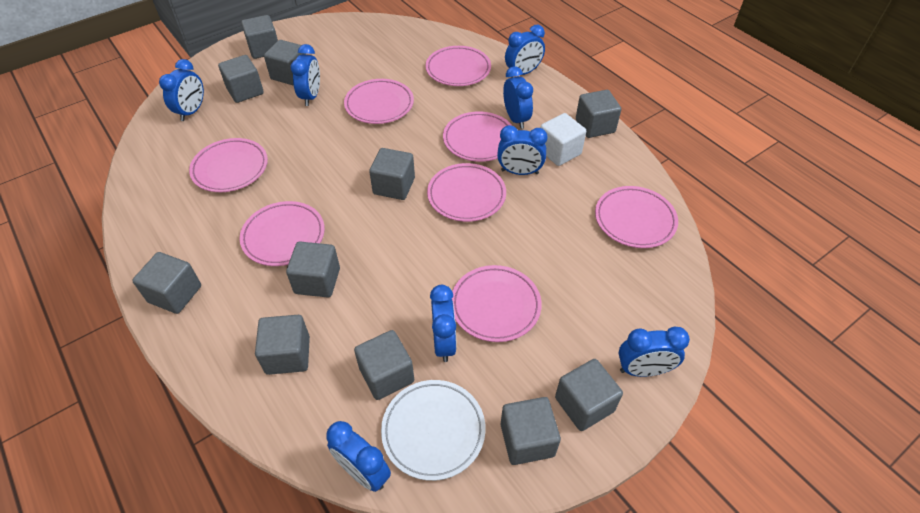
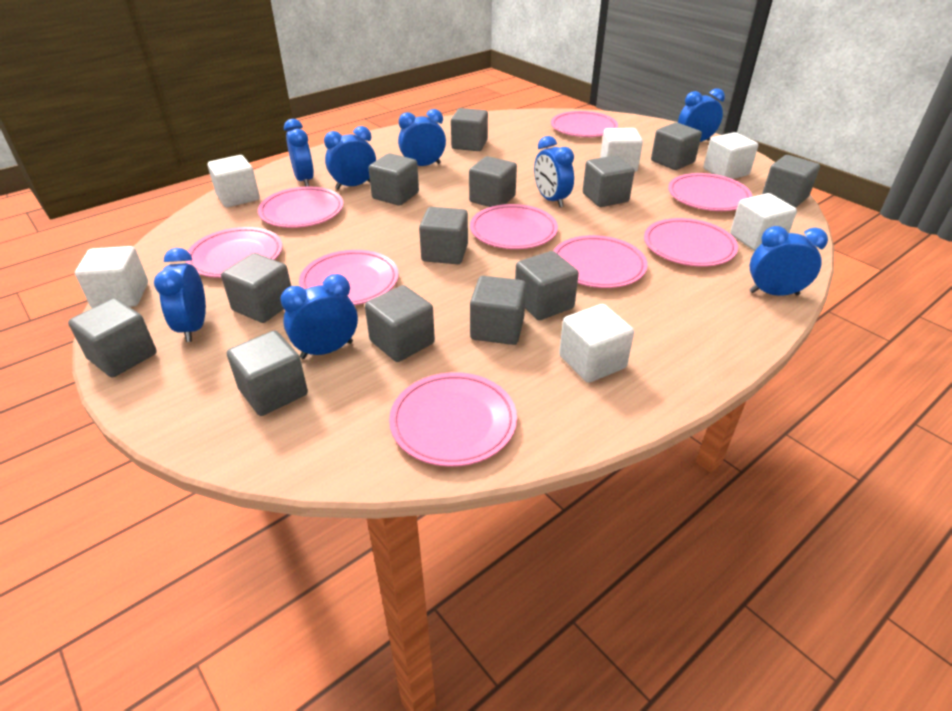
grey cube: [132,252,201,314] [218,55,264,103] [241,15,278,59] [255,315,310,375] [264,40,306,85] [286,242,340,297] [354,330,414,400] [369,148,415,200] [501,397,561,465] [555,359,623,431] [576,90,621,138] = 11 -> [68,298,157,377] [221,253,291,323] [227,330,308,416] [365,285,435,362] [369,153,419,206] [419,207,468,264] [451,108,488,151] [469,156,517,207] [470,276,526,345] [515,251,579,320] [583,155,635,207] [651,123,702,170] [762,155,820,208] = 13
pink plate: [189,138,268,192] [239,201,325,266] [344,79,414,124] [425,46,491,86] [427,163,506,222] [443,112,512,162] [452,265,542,342] [595,186,678,248] = 8 -> [186,227,282,278] [258,187,344,228] [299,250,399,305] [389,372,517,467] [470,204,558,249] [551,111,618,137] [553,235,648,288] [644,218,738,267] [668,173,752,211] = 9
white cube: [540,113,586,166] = 1 -> [75,246,148,308] [207,155,260,207] [559,304,634,383] [600,128,643,172] [704,132,758,179] [730,193,797,251] = 6
white plate: [381,380,486,481] = 1 -> none = 0

